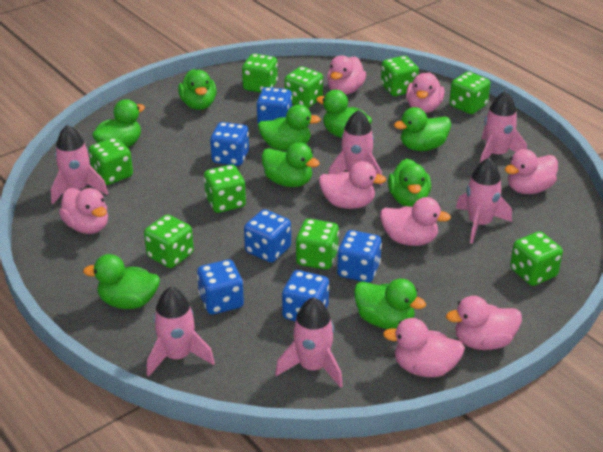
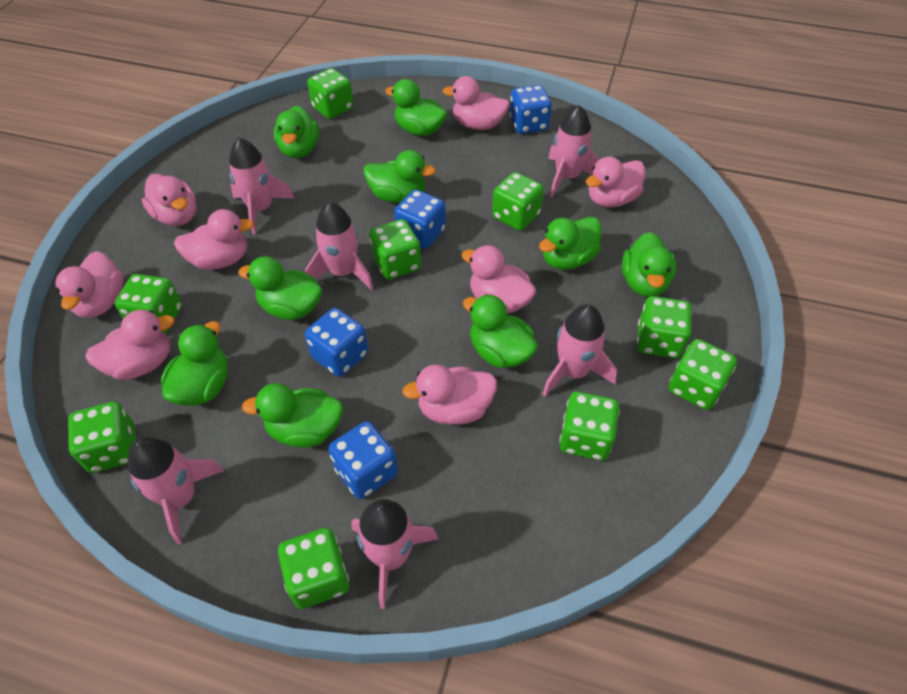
blue dice: [197,260,244,315] [210,122,249,166] [244,209,291,263] [256,87,292,124] [282,270,329,321] [337,230,382,282] = 6 -> [305,308,368,377] [328,421,398,499] [394,190,446,249] [509,85,552,134] = 4

